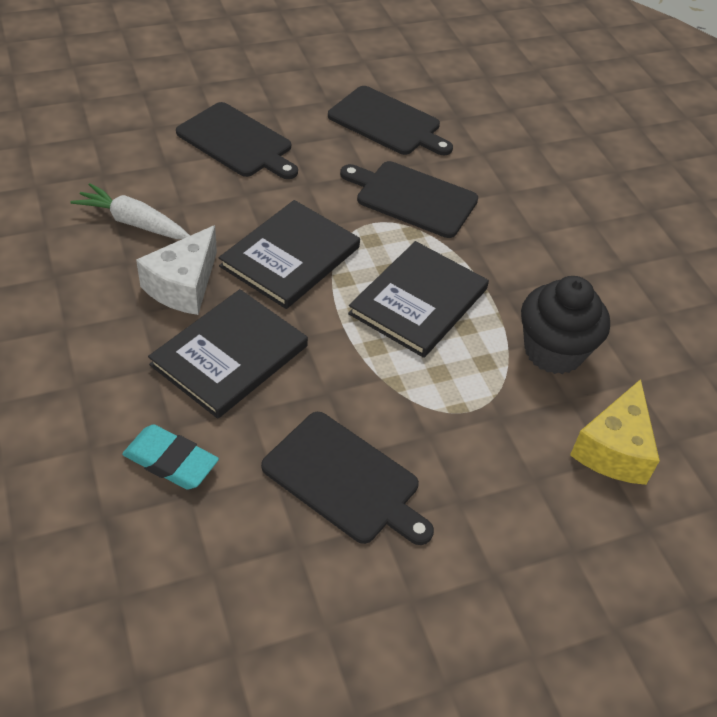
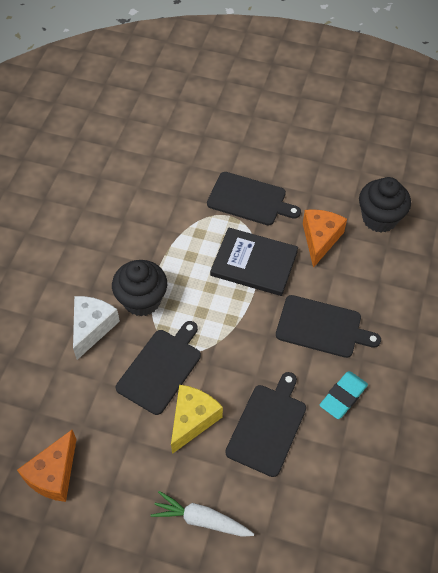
black book: [148,289,308,419] [219,200,360,309] [348,241,489,358] = 3 -> [210,227,298,296] = 1
black cupcake: [521,276,610,374] = 1 -> [112,260,167,317] [359,177,411,233] = 2
orange cheese: none = 0 -> [17,430,77,502] [303,209,347,268] = 2

